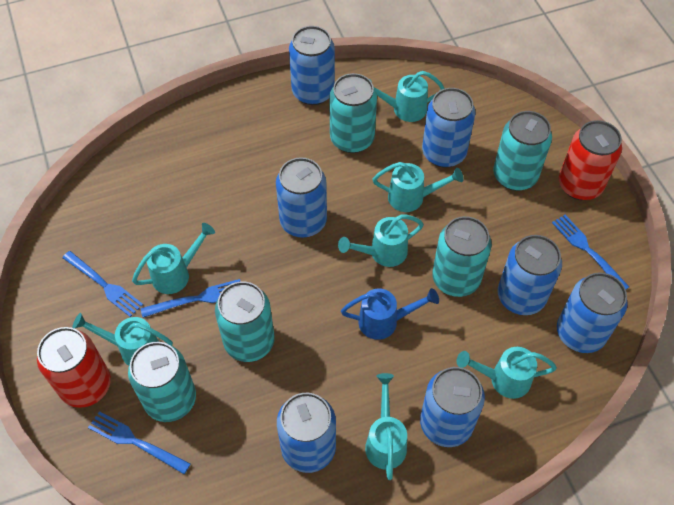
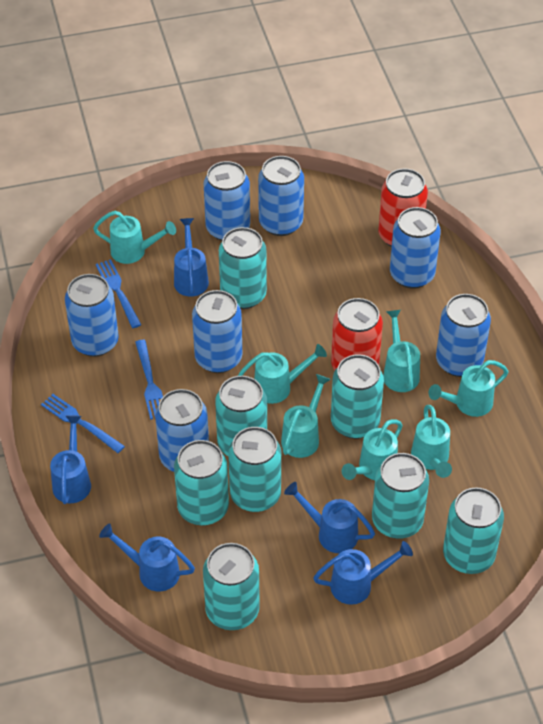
blue fork: [62,251,143,317] [88,411,190,474] [141,279,240,318] [552,215,629,289] = 4 -> [41,394,125,453] [96,259,141,328] [135,340,163,420] = 3
blue watering can: [341,288,439,340] = 1 -> [50,415,91,504] [99,523,195,591] [174,218,209,297] [284,482,375,553] [313,541,413,605] = 5
turquoise can: [128,342,196,422] [215,281,275,362] [329,73,377,153] [432,216,492,297] [493,111,552,191] = 5 -> [174,440,229,526] [203,543,260,630] [215,376,267,456] [219,227,267,309] [228,427,281,512] [331,354,384,439] [372,453,429,539] [443,487,504,574] = 8

